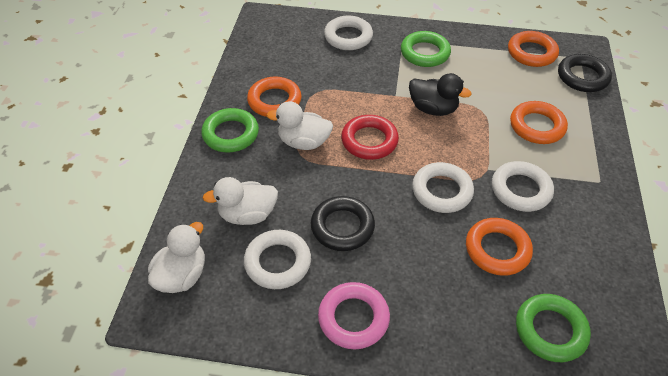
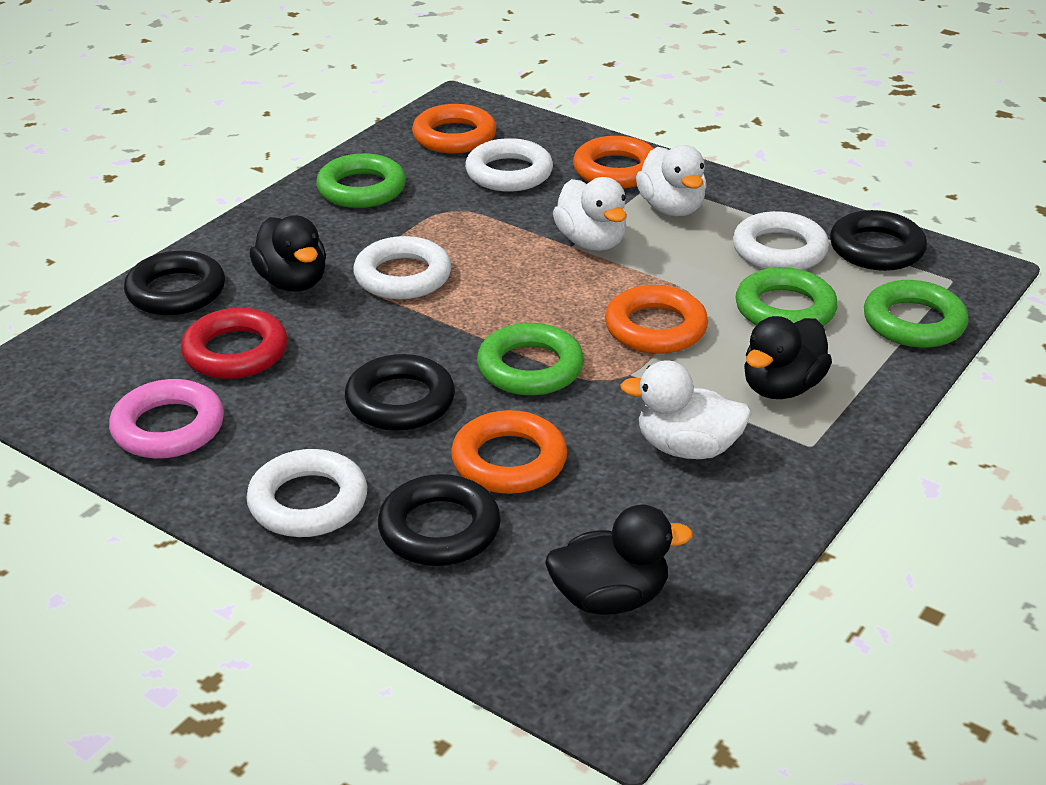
black duck: [409,73,472,116] = 1 -> [249,215,326,292] [545,505,693,615] [744,316,832,399] = 3
black ring: [311,196,375,251] [558,54,612,92] = 2 -> [124,250,225,315] [345,354,455,431] [378,474,501,566] [830,210,927,271] = 4
green ring: [201,108,259,152] [401,31,451,67] [516,294,591,362] = 3 -> [316,153,406,208] [477,323,584,396] [735,267,838,326] [864,280,969,348] = 4

